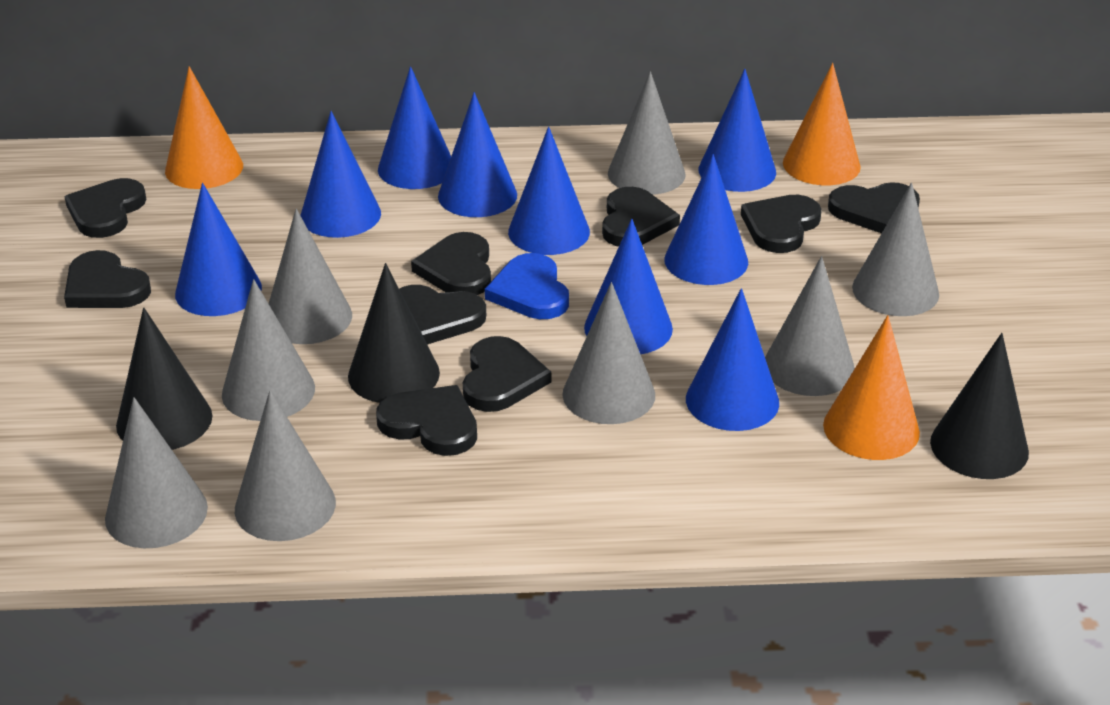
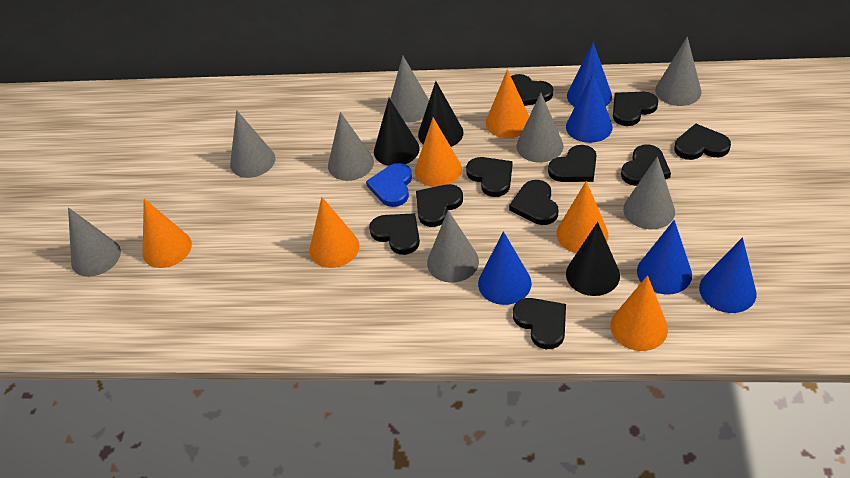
black heart: [64,178,146,238] [64,250,151,308] [376,385,477,456] [399,285,486,345] [411,232,491,295] [463,336,551,412] [602,187,680,247] [741,195,822,253] [828,182,920,233] = 9 -> [369,213,420,255] [416,184,463,227] [466,157,512,197] [509,180,558,225] [511,74,553,106] [513,298,566,349] [548,145,597,182] [613,92,659,126] [621,144,671,186] [674,124,731,160] = 10
blue cone: [175,183,262,316] [300,111,381,238] [378,66,451,189] [438,92,517,217] [508,126,590,255] [584,219,673,354] [664,154,748,285] [686,288,779,431] [698,69,776,192] = 9 -> [478,231,532,305] [566,73,613,143] [567,42,612,107] [637,220,692,294] [699,237,756,313] = 5
orange cone: [165,66,243,189] [783,63,861,185] [823,315,920,460] = 3 -> [143,199,192,268] [310,197,359,268] [415,118,462,187] [486,69,529,138] [556,181,608,253] [610,275,668,351] = 6

